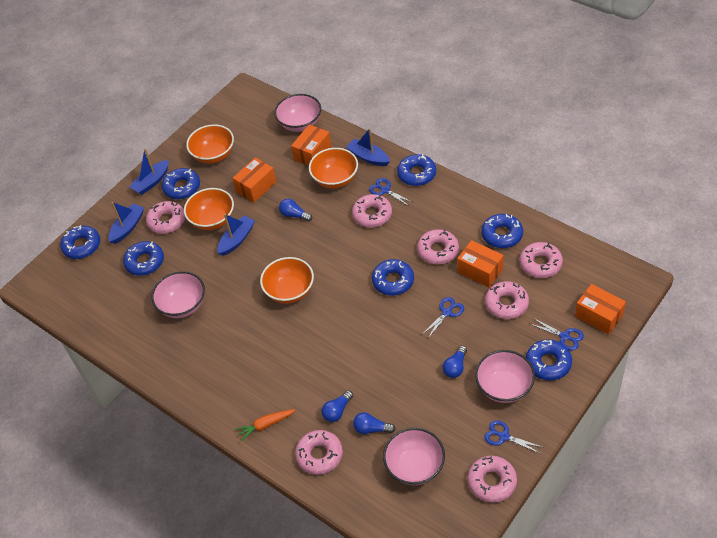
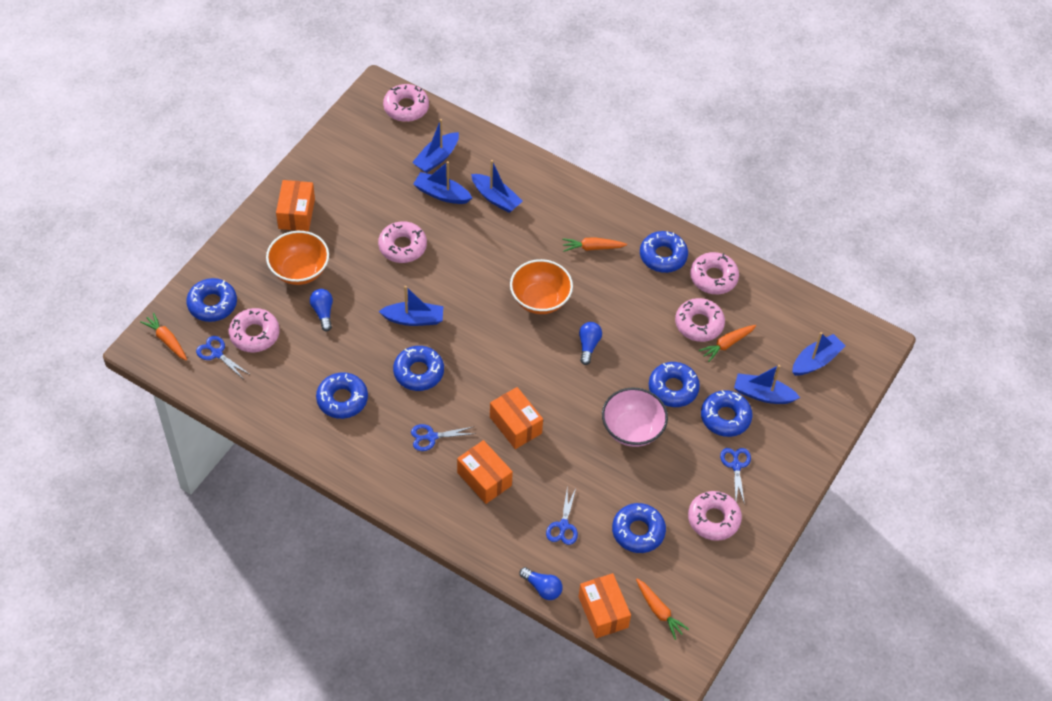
blue boat: [109,202,144,244] [129,149,169,195] [217,214,255,256] [346,128,390,166] = 4 -> [379,286,443,326] [412,119,459,173] [413,161,472,204] [471,160,522,213] [734,365,800,404] [792,332,845,376] = 6
blue light bulb: [279,199,312,222] [322,390,353,422] [353,412,396,434] [442,346,467,378] = 4 -> [310,289,333,331] [519,567,563,600] [579,322,602,365] = 3
orange bowl: [184,188,234,230] [186,124,234,164] [260,257,314,304] [309,148,358,189] = 4 -> [266,231,329,285] [510,259,573,314] = 2
orange carrot: [235,409,295,441] = 1 -> [140,313,187,361] [562,237,627,252] [636,579,689,640] [699,325,756,362] = 4
pink bowl: [151,271,205,318] [274,94,321,132] [383,428,445,485] [475,350,535,403] = 4 -> [602,388,668,447] = 1
pink donut: [146,201,185,234] [295,430,343,475] [352,194,392,227] [417,229,459,264] [467,456,517,503] [485,281,529,319] [520,242,563,278] = 7 -> [229,308,280,353] [378,221,427,263] [383,84,429,122] [675,298,725,342] [688,491,742,541] [690,252,739,294] = 6

